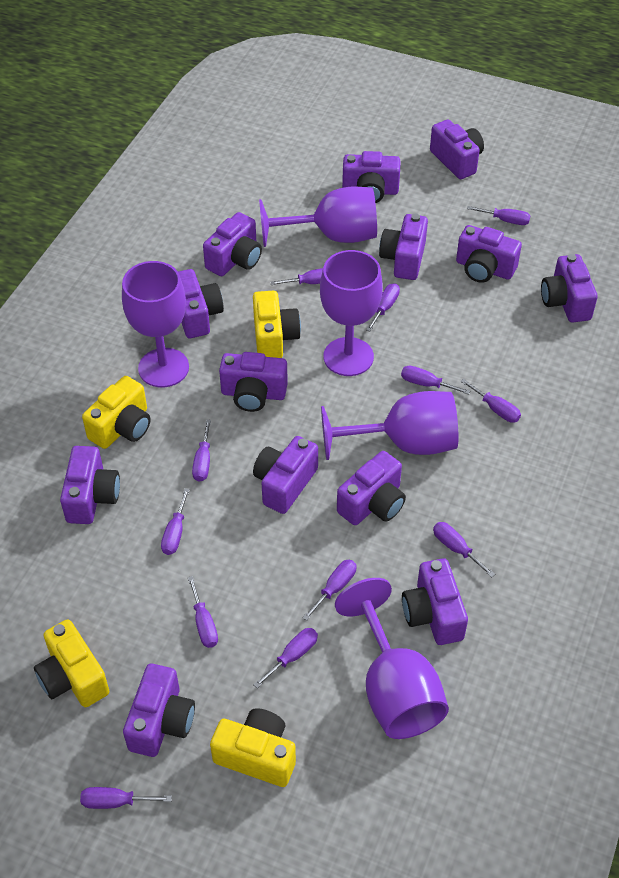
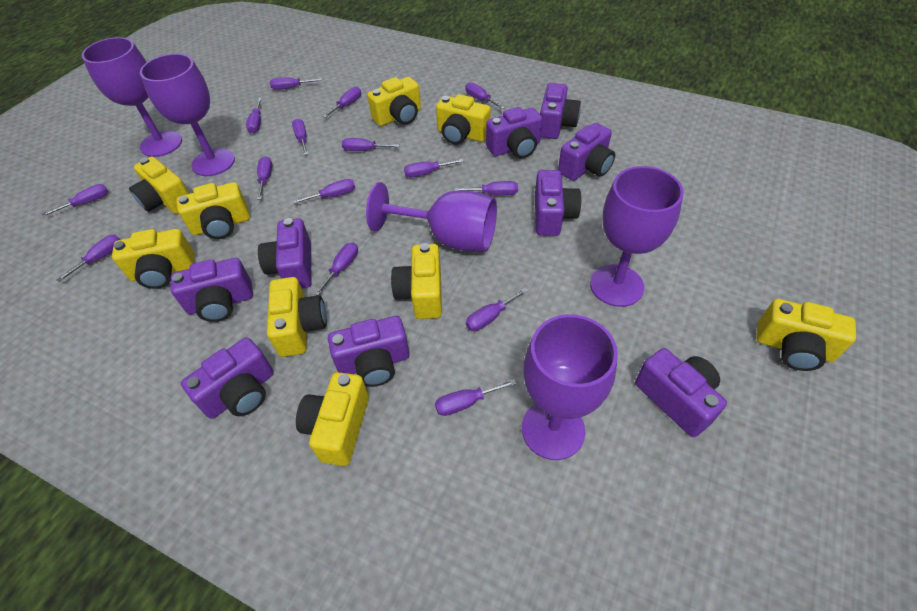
purple camera: [60,446,120,524] [123,664,195,757] [178,269,224,338] [203,212,262,276] [219,352,288,412] [253,436,318,514] [337,451,406,525] [342,151,400,203] [379,214,428,280] [402,558,468,645] [430,119,484,179] [456,225,522,283] [541,254,598,323] = 13 -> [171,258,253,322] [181,337,274,419] [258,218,312,288] [328,316,410,387] [486,107,543,159] [535,170,581,236] [540,83,581,139] [558,123,615,181] [635,348,727,437] = 9
purple screwdriver: [80,787,172,809] [161,488,190,555] [188,576,218,648] [192,419,211,482] [253,628,318,688] [270,268,323,285] [302,560,356,621] [366,283,400,332] [401,365,470,395] [433,522,495,577] [460,379,521,423] [467,206,530,225] = 12 -> [42,184,108,217] [57,235,120,282] [246,98,262,133] [257,156,272,200] [270,77,322,90] [292,119,308,155] [293,179,355,204] [314,242,358,295] [323,87,361,118] [342,138,400,151] [404,159,464,177] [435,379,516,416] [455,181,518,195] [465,82,505,109] [466,287,529,331] = 15
yellow camera: [34,619,109,707] [82,376,151,449] [210,708,296,787] [253,291,301,358] = 4 -> [112,229,194,289] [129,156,189,214] [176,182,250,239] [267,277,327,357] [296,372,369,466] [367,77,421,126] [391,243,442,319] [436,94,491,145] [756,299,856,371] = 9

